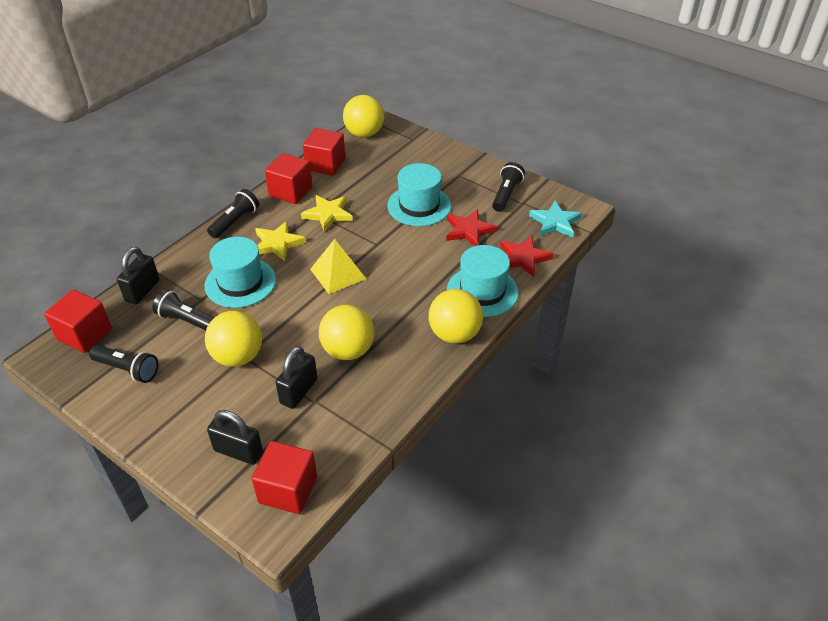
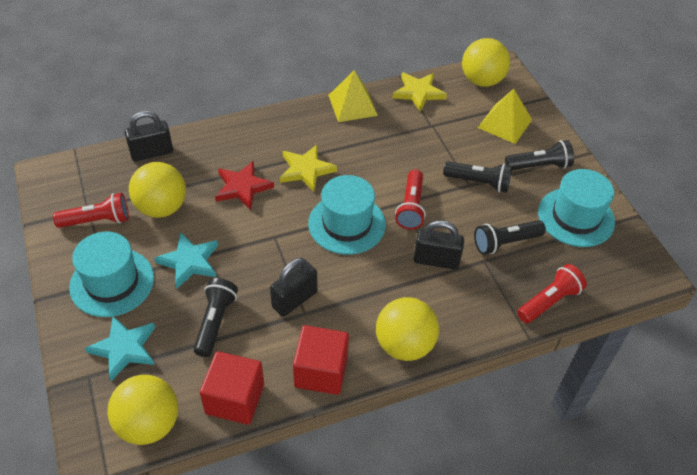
red cube: [44,290,112,353] [252,441,317,514] [265,153,312,204] [303,128,345,176] = 4 -> [200,351,264,425] [293,325,349,395] = 2
red flashlight: none = 0 -> [53,193,129,228] [395,170,426,230] [517,264,587,323] = 3
red star: [446,209,497,246] [500,236,553,277] = 2 -> [215,161,274,210] = 1
turquoise star: [529,201,582,238] = 1 -> [85,316,155,381] [154,232,218,288] = 2
yellow pyramid: [310,239,366,294] = 1 -> [328,70,378,122] [478,89,532,144] = 2

